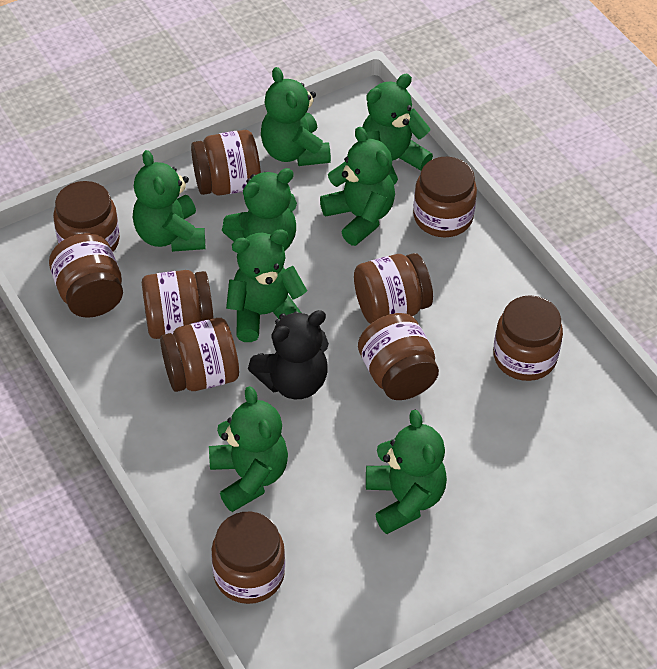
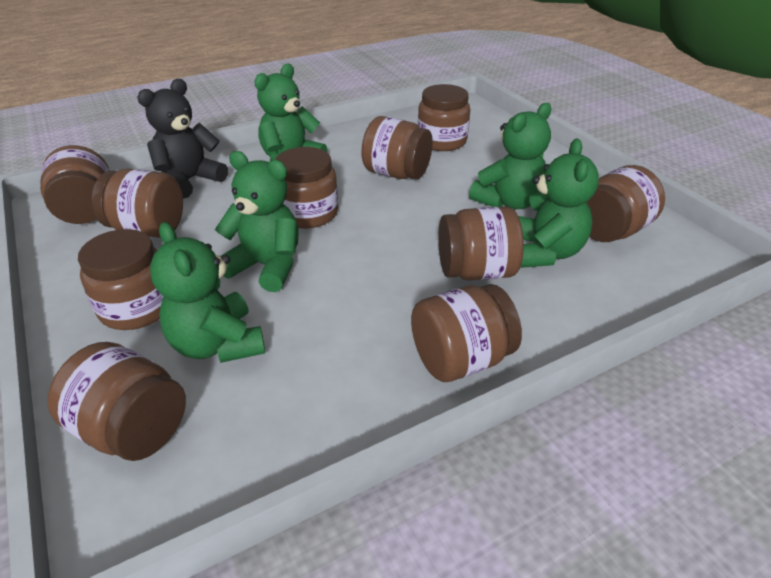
green teddy bear: [133,150,205,252] [209,386,288,512] [222,168,297,251] [226,229,307,342] [261,67,331,166] [320,127,395,246] [362,74,433,185] [366,410,447,534] = 8 -> [150,222,265,363] [215,151,299,292] [254,64,327,160] [469,103,551,209] [518,139,599,268] = 5

